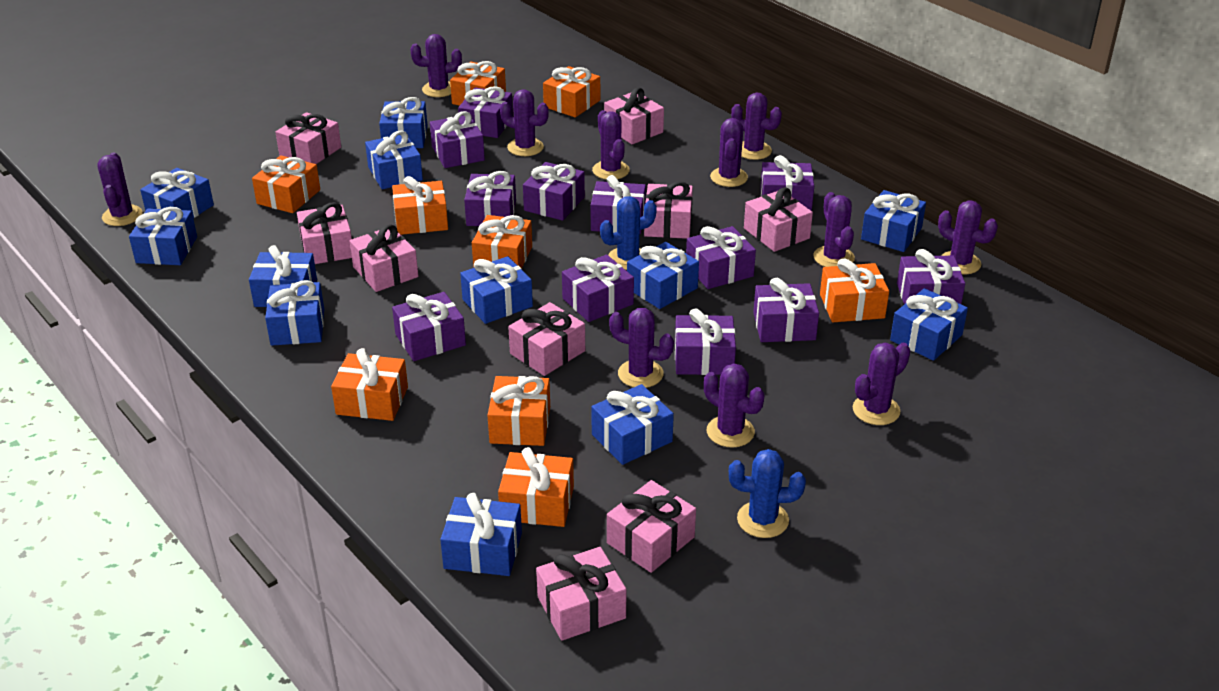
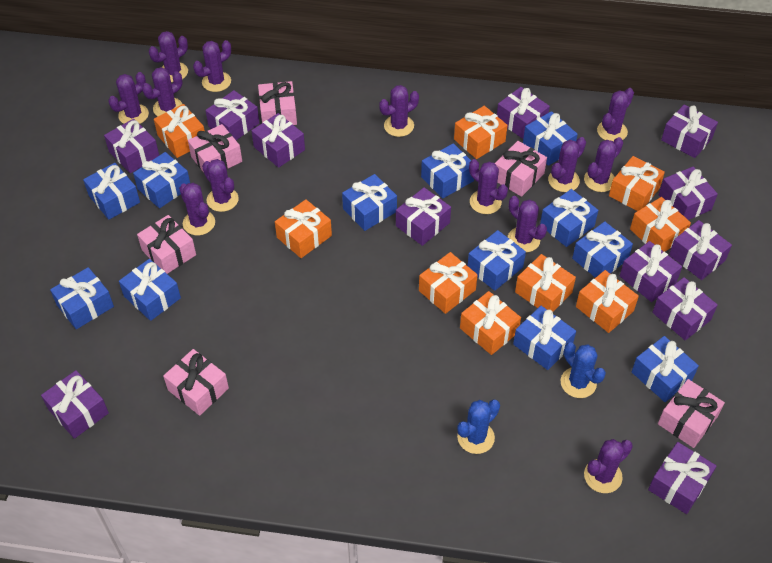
pink gift: [276,112,341,164] [297,202,352,264] [350,224,418,292] [508,302,585,376] [536,547,627,641] [604,87,664,145] [607,480,696,573] [644,181,693,239] [744,187,813,252] = 9 -> [137,215,196,274] [163,349,229,416] [188,124,242,173] [258,81,297,125] [495,141,547,197] [658,379,725,448] = 6
purple cactus: [97,152,142,226] [410,34,462,97] [500,89,549,156] [592,110,630,180] [609,308,674,388] [704,363,764,448] [710,118,748,187] [731,92,782,160] [813,192,855,267] [853,343,910,425] [938,200,998,275] = 11 -> [109,72,149,124] [142,67,182,116] [149,31,188,82] [179,183,215,236] [193,40,231,92] [202,159,239,212] [379,85,419,137] [469,159,508,214] [508,196,547,252] [548,137,586,192] [584,137,623,192] [584,439,633,493] [597,88,634,141] = 13

